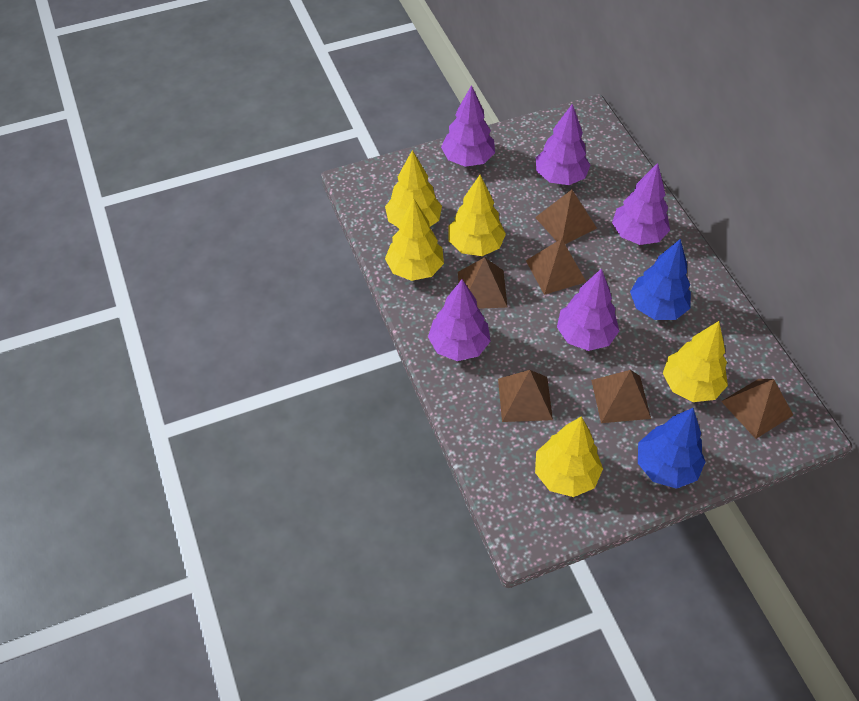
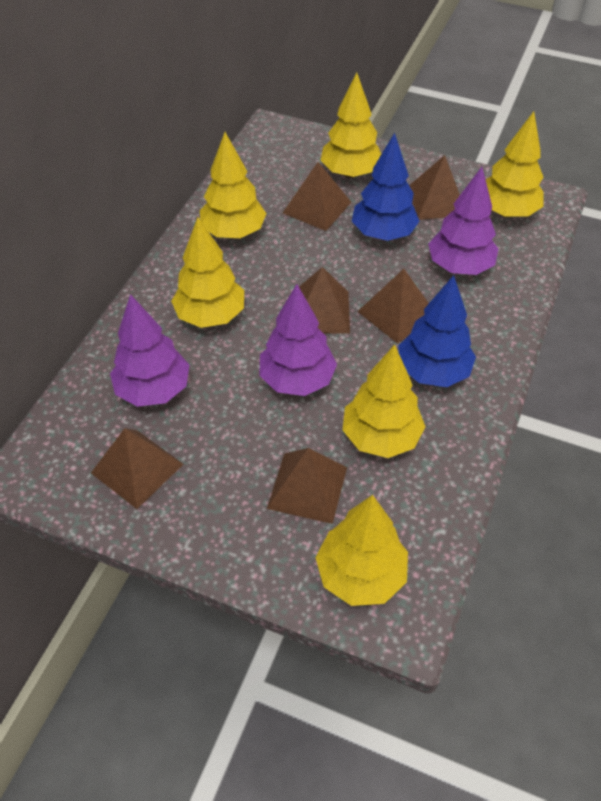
purple tree: [428,279,491,361] [441,85,495,167] [536,104,590,185] [557,268,619,351] [612,163,670,245] = 5 -> [110,294,189,407] [259,284,337,396] [428,167,499,275] = 3
yellow tree: [385,150,442,227] [385,199,444,281] [449,175,506,256] [535,416,603,497] [663,321,728,402] = 5 -> [171,217,244,328] [200,132,267,238] [315,495,408,606] [320,73,381,178] [343,344,426,458] [486,111,544,217] = 6

